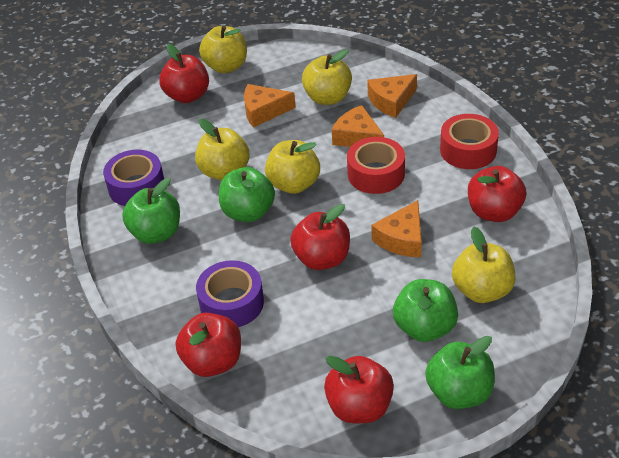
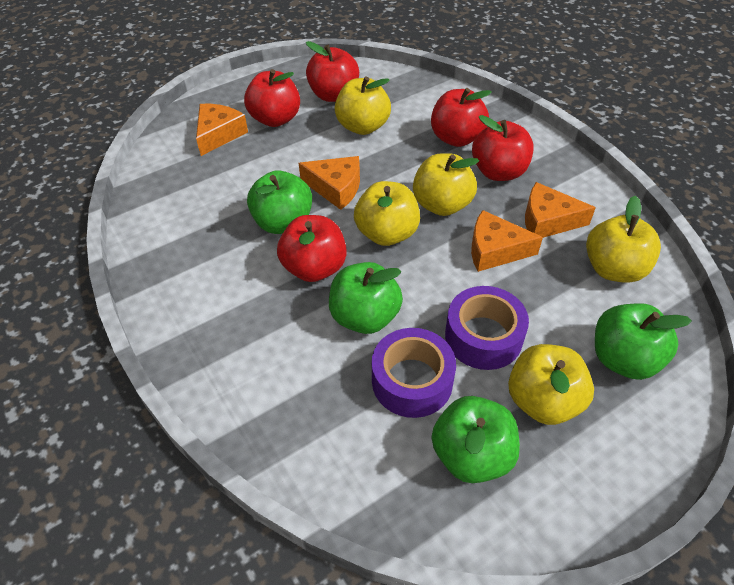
red tape: [347,137,405,194] [440,114,499,169] = 2 -> none = 0

